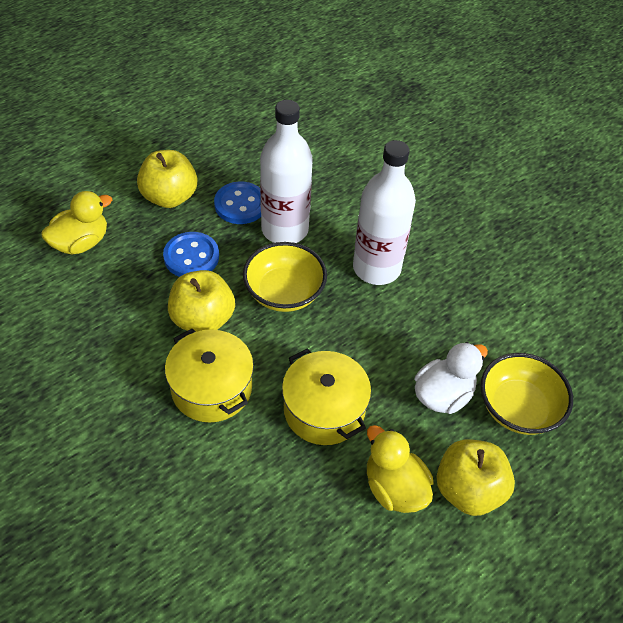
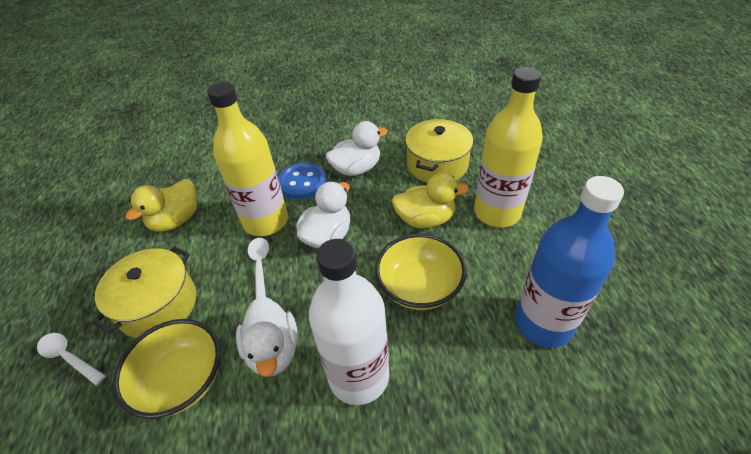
blue bottle: none = 0 -> [515,176,624,348] = 1
blue button: [163,232,219,277] [214,182,261,224] = 2 -> [278,162,326,199] = 1
white bottle: [260,100,313,243] [353,140,416,285] = 2 -> [309,239,389,405] = 1
white duck: [415,342,488,414] = 1 -> [236,297,298,377] [296,182,350,248] [326,121,388,176] = 3
white spoon: none = 0 -> [37,333,106,386] [248,238,269,298] = 2
yellow apple: [137,150,197,208] [168,270,235,332] [436,439,515,516] = 3 -> none = 0
yellow bottle: none = 0 -> [207,82,288,236] [474,67,543,227] = 2

